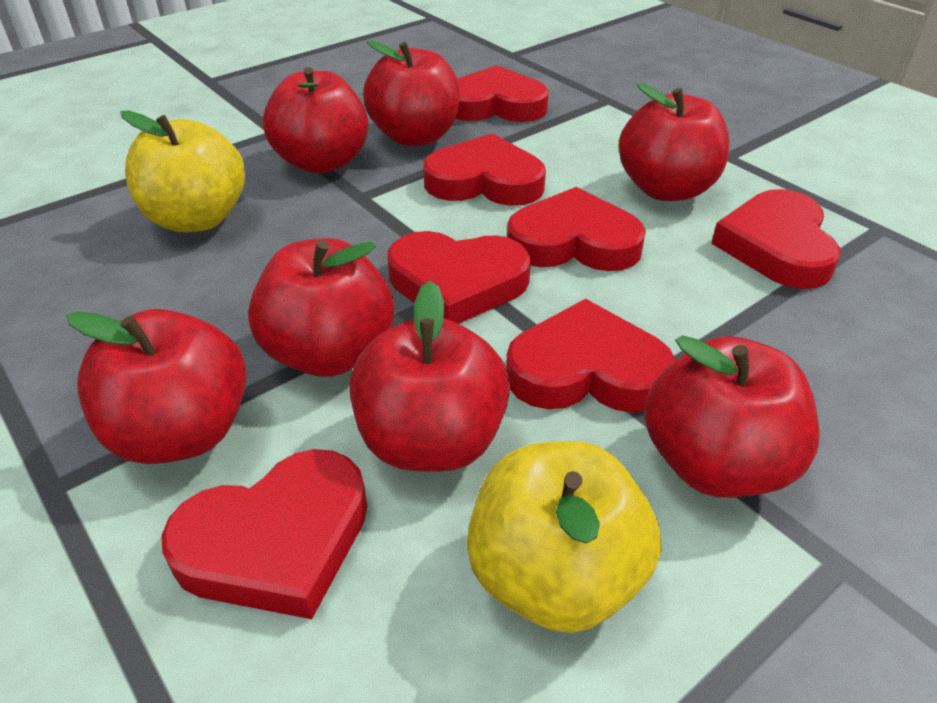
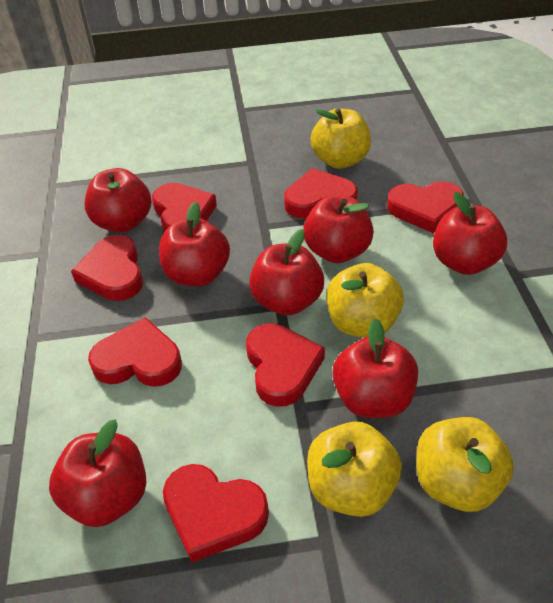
yellow apple: [120,110,245,232] [467,441,662,633] = 2 -> [307,422,402,517] [310,108,371,169] [326,263,404,338] [417,417,514,512] = 4

